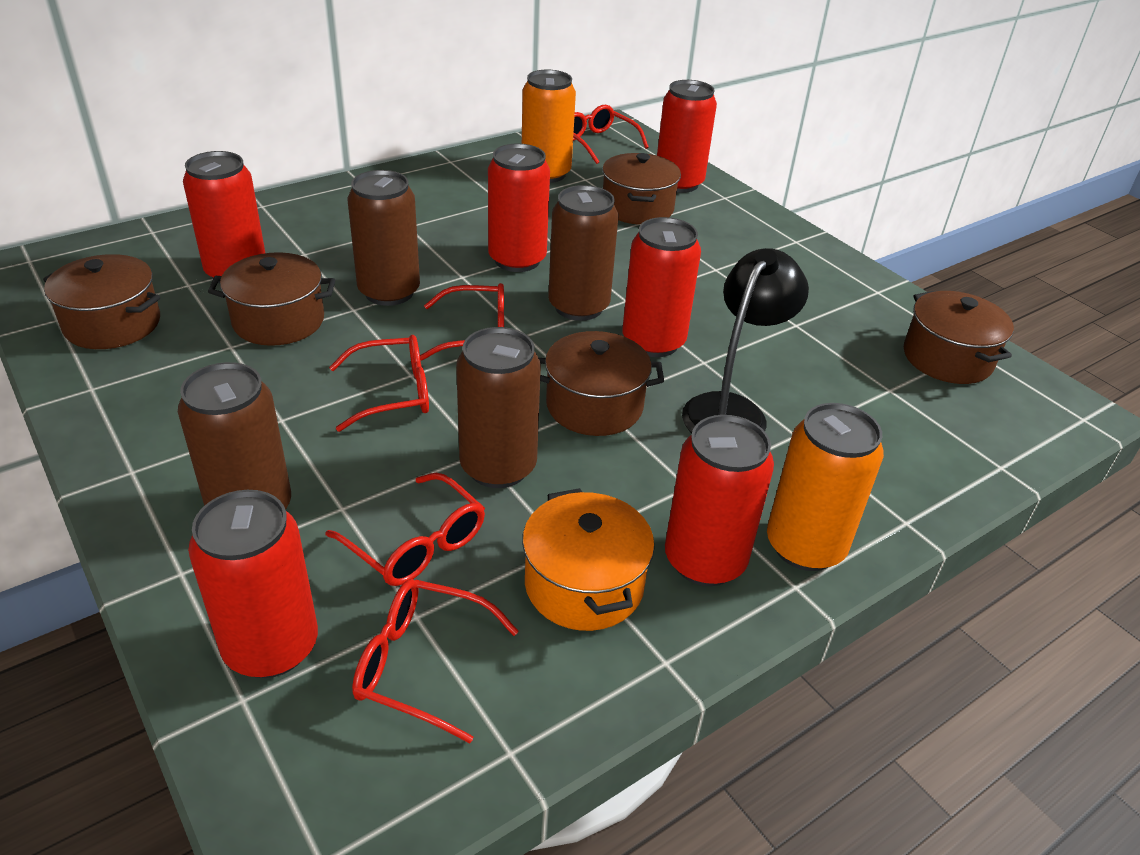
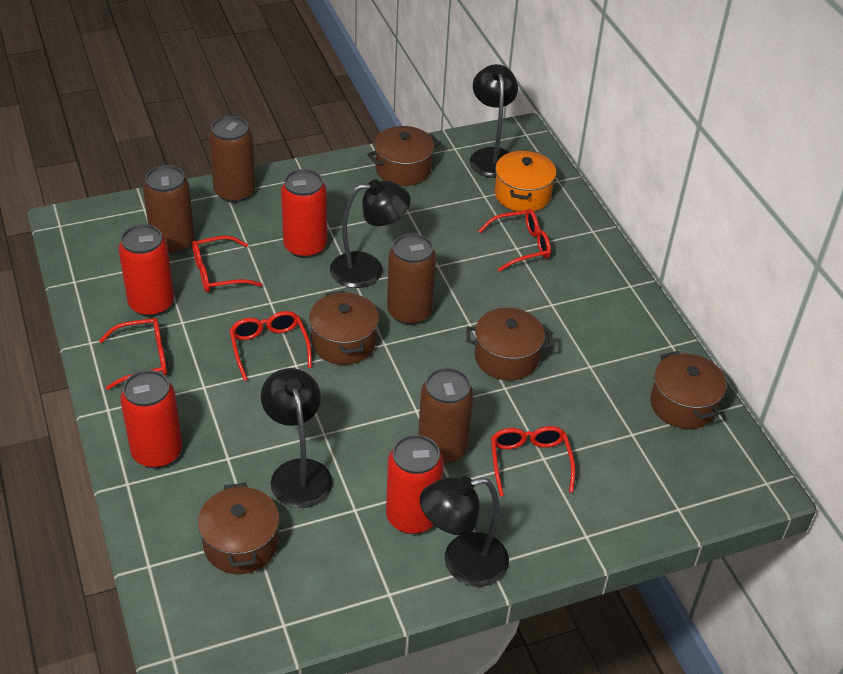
black lamp: [682,248,809,433] = 1 -> [261,368,333,508] [330,179,411,288] [420,476,509,587] [470,64,518,178] = 4
orange can: [522,70,576,183] [767,403,884,571] = 2 -> none = 0
red can: [183,151,265,284] [188,490,318,678] [488,144,550,272] [622,217,701,357] [657,80,717,193] [665,415,774,586] = 6 -> [118,224,174,317] [120,370,183,468] [281,169,327,258] [386,435,444,534] = 4

